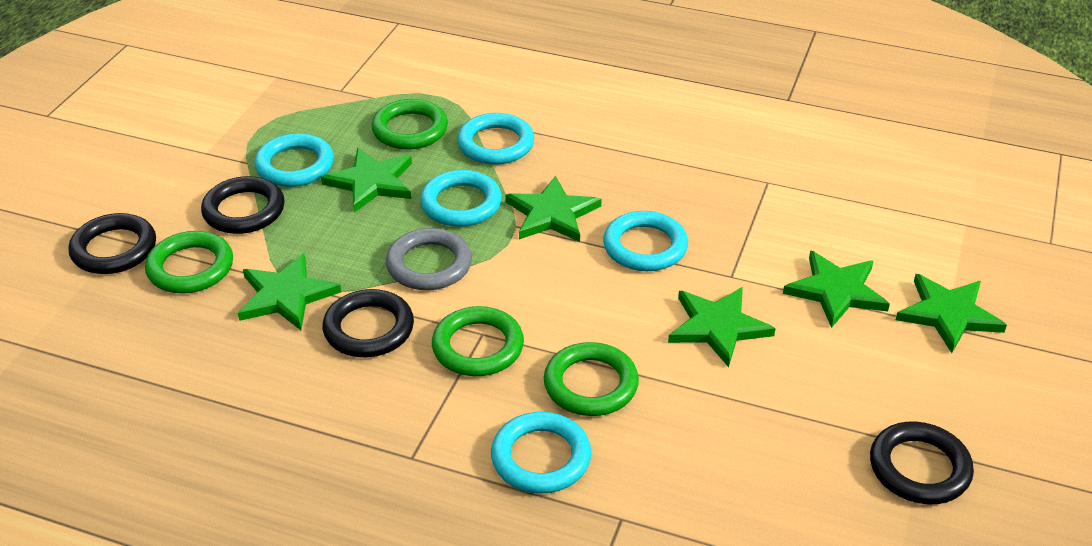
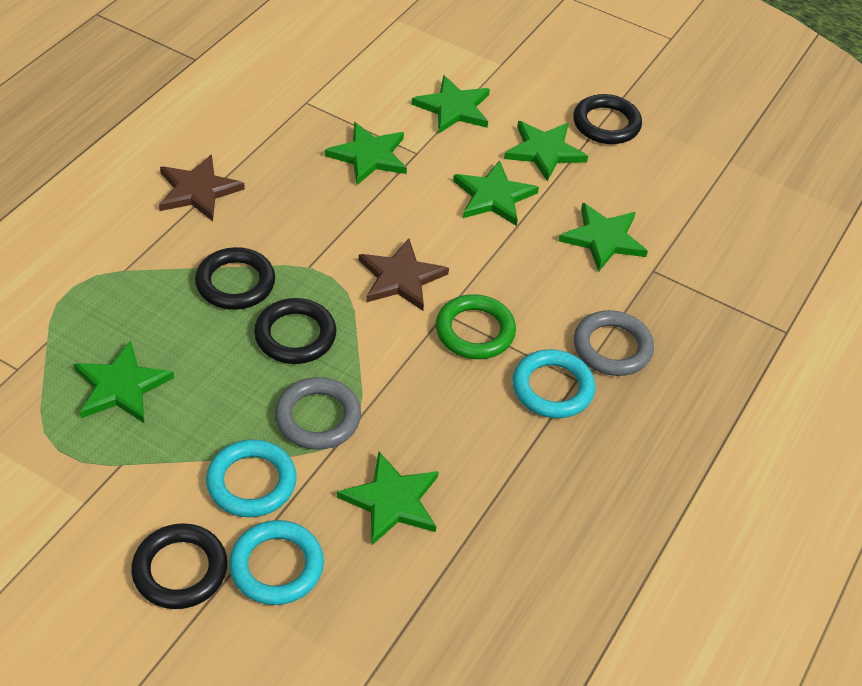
brown star: none = 0 -> [159,154,245,221] [359,239,449,311] = 2
green ring: [145,231,233,293] [372,99,448,150] [432,306,524,376] [544,342,639,416] = 4 -> [436,294,516,359] = 1
green star: [238,253,341,330] [321,148,412,213] [505,176,601,242] [668,287,776,367] [783,250,890,328] [896,274,1007,353] = 6 -> [74,340,174,423] [325,122,407,185] [337,452,439,546] [411,75,490,133] [453,160,539,226] [504,121,588,182] [559,203,648,271] = 7
grey ring: [386,228,472,290] = 1 -> [275,377,361,450] [574,310,654,376] = 2
turquoise ring: [254,133,334,187] [420,170,502,227] [457,113,534,165] [491,412,591,494] [603,211,688,271] = 5 -> [206,439,297,517] [229,520,324,605] [512,349,595,418] = 3

